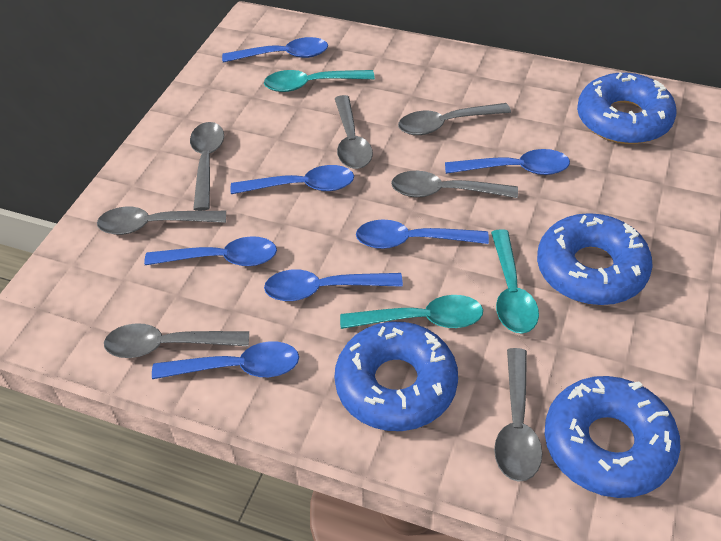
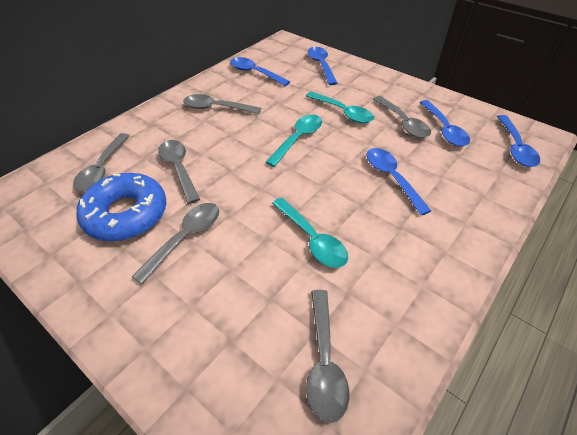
blue donut: [335,322,458,431] [537,213,653,305] [545,376,681,498] [577,73,676,144] = 4 -> [76,173,167,241] = 1
blue spoon: [144,236,277,266] [152,341,299,379] [222,37,328,63] [230,165,354,194] [264,269,403,301] [356,219,489,249] [445,149,570,175] = 7 -> [230,57,290,86] [308,47,338,85] [367,148,431,215] [420,100,470,147] [497,115,540,167] = 5
grey spoon: [97,207,226,235] [104,323,249,358] [190,122,224,211] [335,95,373,169] [391,171,518,198] [398,103,511,135] [494,348,542,482] = 7 -> [73,133,130,191] [132,203,219,284] [158,140,200,204] [183,94,261,114] [306,290,349,423] [374,96,431,138] = 6

